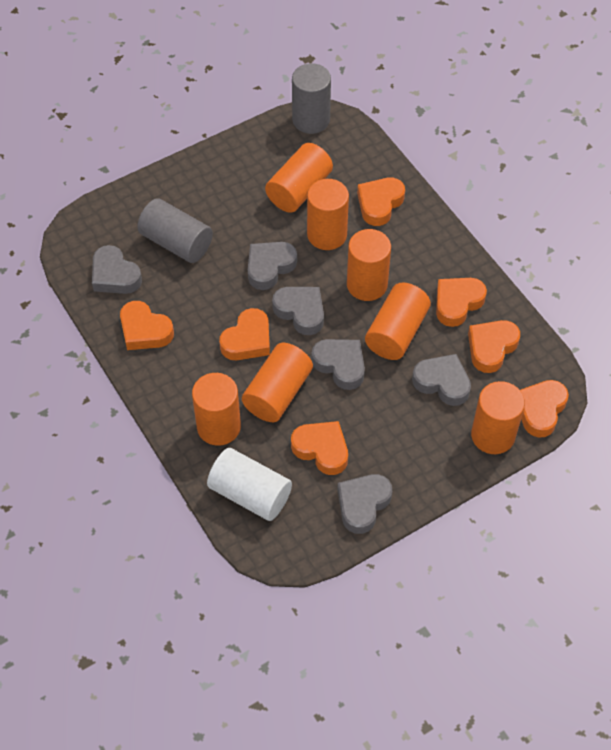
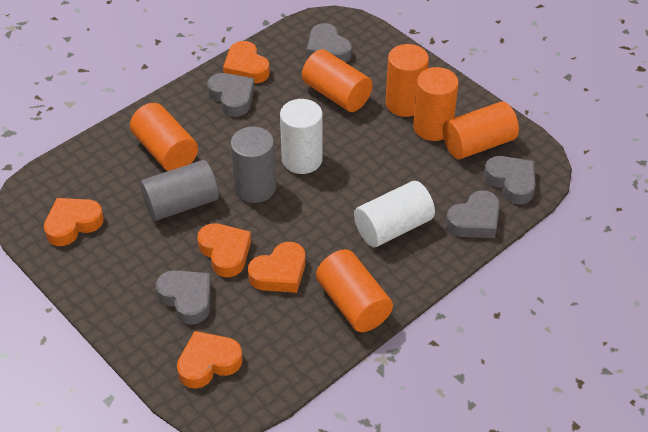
grey heart: [92,245,142,294] [248,242,297,290] [272,287,324,335] [312,339,365,390] [337,474,392,534] [412,354,471,406] = 6 -> [156,270,211,325] [207,73,255,117] [307,23,352,63] [446,190,500,238] [484,156,536,204] = 5
orange cylinder: [192,373,241,446] [242,343,313,422] [265,143,333,213] [307,179,349,250] [347,229,391,301] [365,282,431,360] [471,381,525,454] = 7 -> [130,103,198,171] [302,49,373,112] [316,249,393,332] [386,44,429,117] [413,67,459,141] [443,102,519,159] = 6
orange heart: [120,301,174,350] [219,308,270,360] [291,421,348,475] [357,178,405,226] [436,278,487,327] [468,320,520,373] [520,380,569,438] = 7 -> [44,198,104,246] [177,331,243,389] [197,223,251,277] [223,41,270,83] [248,242,305,293] = 5
white cylinder: [207,448,292,521] = 1 -> [280,99,323,174] [354,181,435,247] = 2

